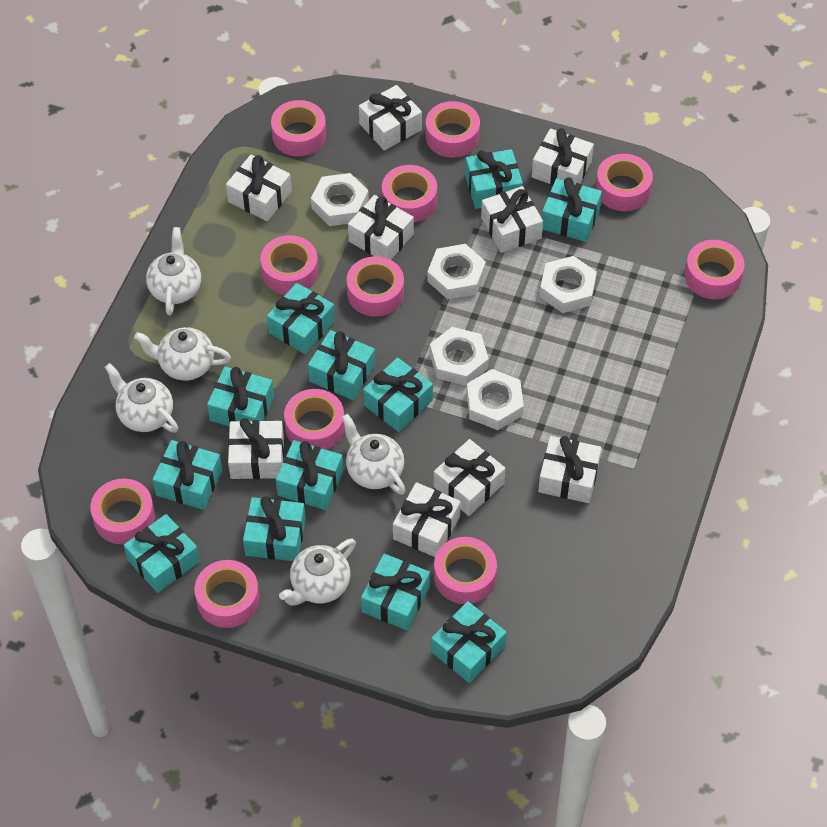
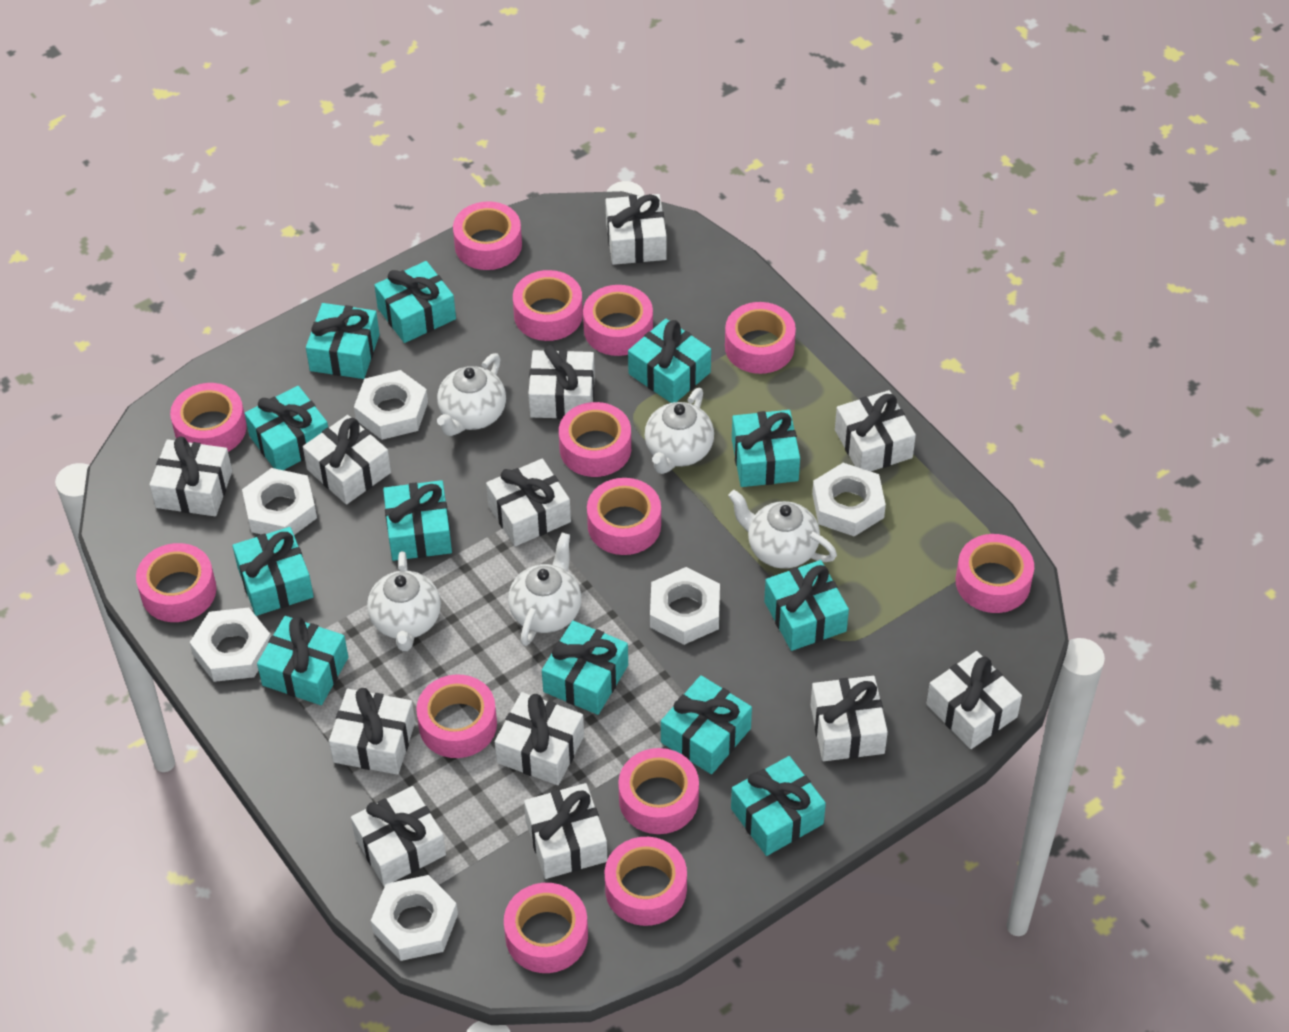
pink tape: [90,479,155,545] [195,560,260,628] [260,235,318,295] [271,100,326,156] [284,389,345,450] [347,256,404,317] [382,165,437,222] [425,101,480,158] [434,537,497,604] [596,154,653,211] [684,240,745,299] = 11 -> [136,543,216,622] [170,383,247,452] [416,674,497,758] [453,201,522,270] [504,883,588,973] [513,270,583,341] [559,402,631,477] [583,285,653,356] [587,478,661,555] [605,837,687,926] [618,748,699,834] [725,302,796,374] [956,534,1034,613] = 13
white gift: [226,155,292,221] [228,418,284,479] [348,195,414,260] [359,85,422,151] [393,482,461,557] [434,439,505,516] [481,186,543,253] [532,128,594,185] [538,436,601,503] = 9 -> [149,436,232,516] [303,415,391,504] [329,688,415,775] [351,786,446,886] [486,459,571,546] [495,692,584,785] [524,783,608,879] [528,345,595,419] [605,194,667,265] [810,676,888,761] [835,390,916,471] [927,651,1022,749] = 12
white nut: [311,173,369,226] [427,244,486,299] [430,327,489,386] [467,369,524,430] [540,256,597,313] = 5 -> [190,607,271,682] [242,468,317,535] [354,370,428,440] [371,875,458,961] [650,567,720,645] [812,463,886,537] = 6

